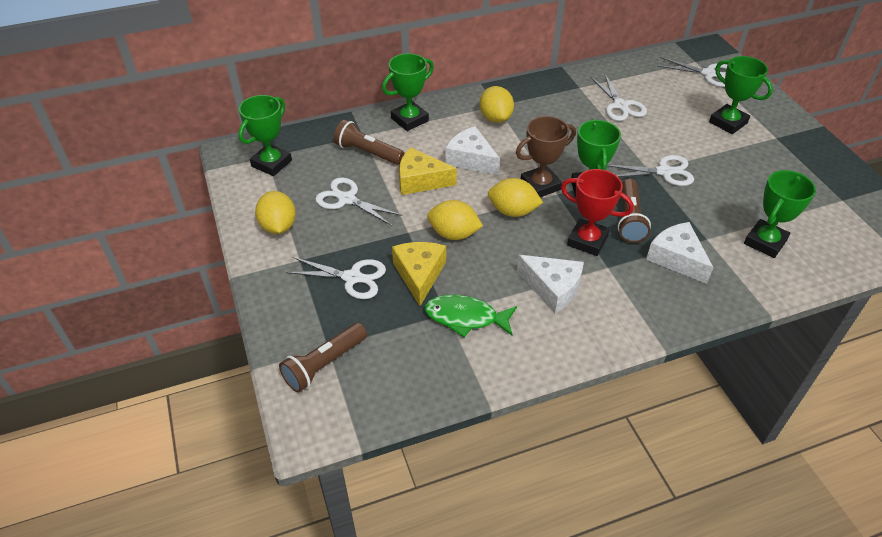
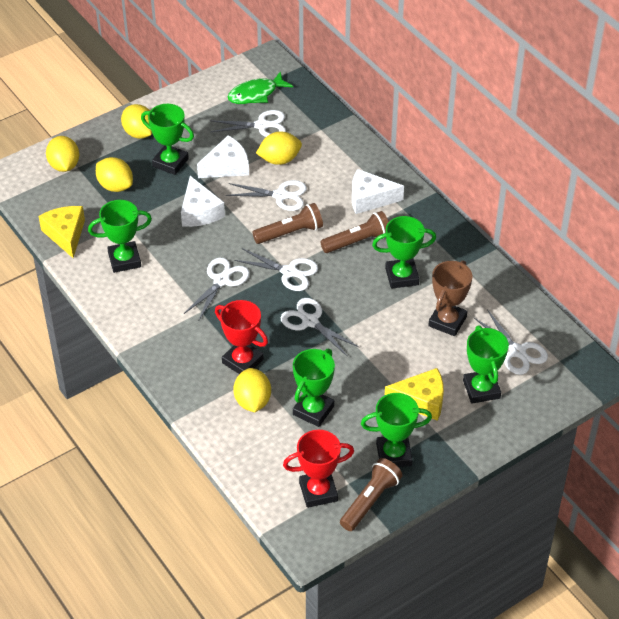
green trophy: [238,95,292,176] [382,53,434,131] [571,119,621,197] [709,56,773,134] [744,170,816,258] = 5 -> [88,200,152,273] [141,104,194,175] [293,349,335,427] [361,393,432,467] [372,216,436,289] [463,325,509,403] = 6
red trophy: [561,169,634,256] = 1 -> [215,300,268,374] [283,430,354,508] = 2
white scissors: [286,257,386,299] [315,177,403,226] [591,74,647,121] [607,155,694,186] [657,57,727,87] = 5 -> [184,258,250,320] [210,110,286,137] [226,180,307,211] [234,248,318,291] [280,298,360,357] [473,309,548,375] = 6
yellow lemon: [255,191,296,234] [427,200,483,240] [480,86,514,123] [488,178,543,217] = 4 -> [46,136,79,172] [96,157,133,192] [121,104,152,139] [233,368,271,412] [256,132,302,165] = 5

